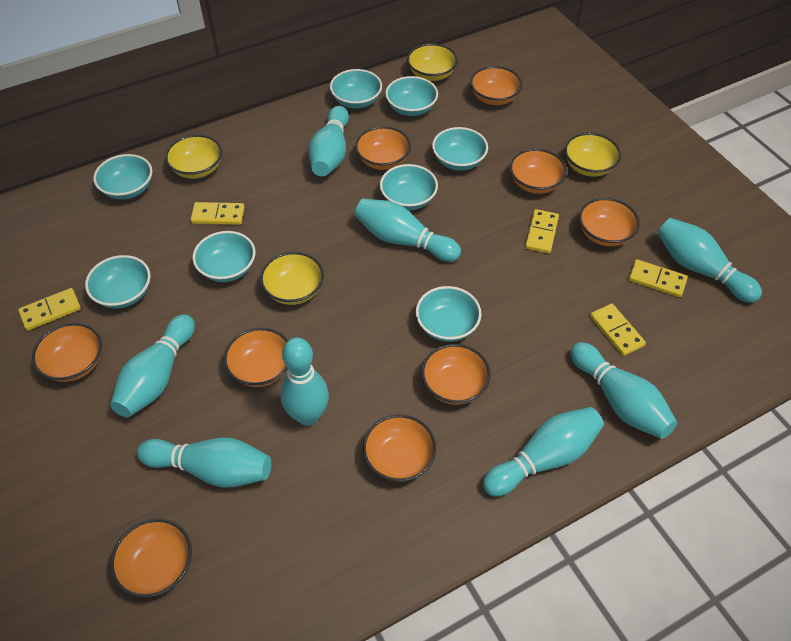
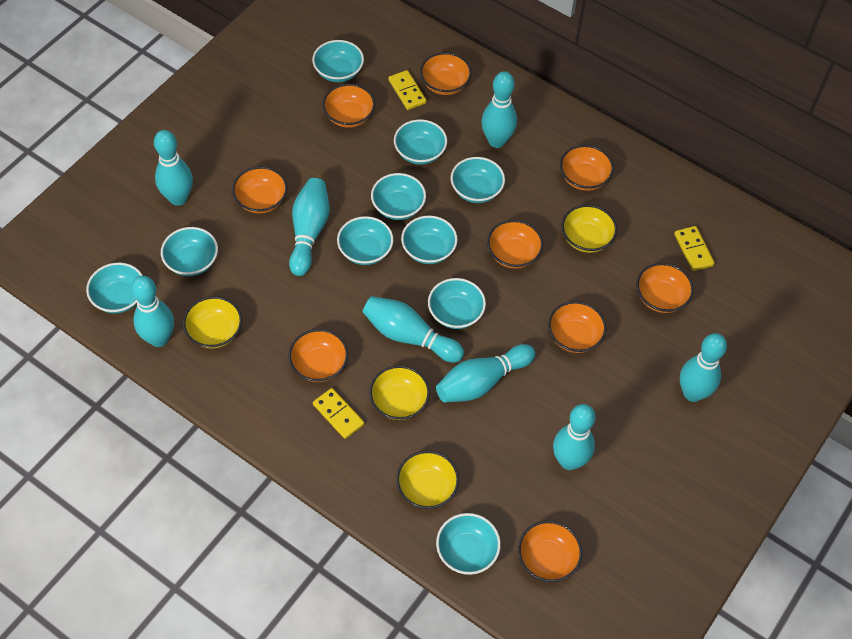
turquoise bowl: [85,255,150,308] [93,154,152,200] [193,231,255,282] [330,69,382,108] [380,164,438,210] [385,76,438,116] [416,286,482,342] [432,127,488,171] = 8 -> [86,263,143,313] [161,227,218,276] [312,40,364,82] [337,216,394,265] [371,173,426,220] [394,119,447,165] [401,216,458,264] [428,278,486,329] [436,513,501,575] [451,157,505,203] = 10
yellow domino: [18,288,81,331] [191,202,245,225] [525,209,559,254] [590,304,646,356] [629,259,688,298] = 5 -> [313,388,364,439] [388,70,427,110] [674,226,715,271] = 3

